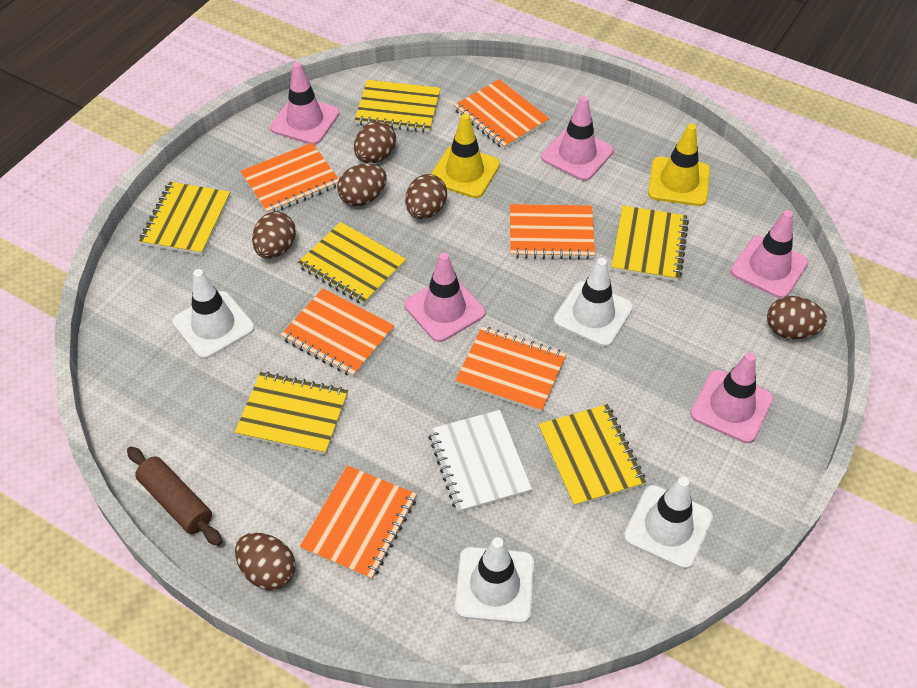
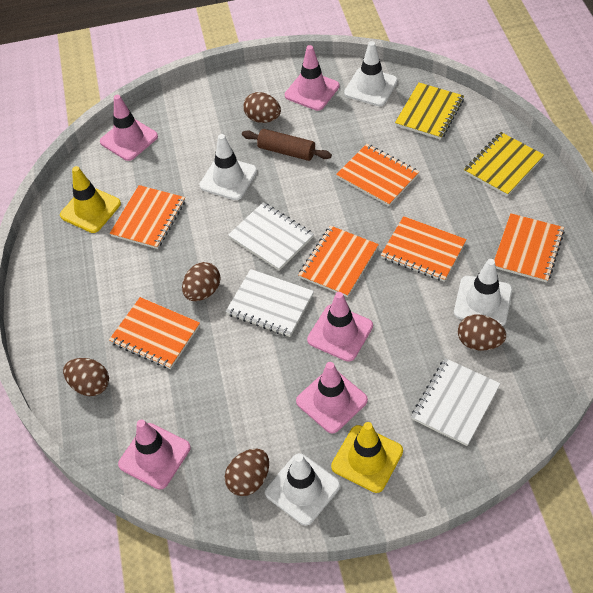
brown egg: [235,533,295,590] [252,211,296,259] [337,164,387,206] [354,121,396,163] [405,174,447,219] [767,296,827,339] = 6 -> [63,358,109,396] [182,262,221,301] [225,449,269,496] [243,92,281,123] [458,314,506,350] = 5
white notebook: [428,410,532,513] = 1 -> [226,269,314,337] [228,202,314,271] [411,358,500,446] = 3
yellow notebook: [139,182,230,255] [235,372,348,455] [298,222,406,305] [355,80,441,133] [538,404,646,507] [611,205,689,281] = 6 -> [395,82,464,140] [464,132,544,196] = 2

